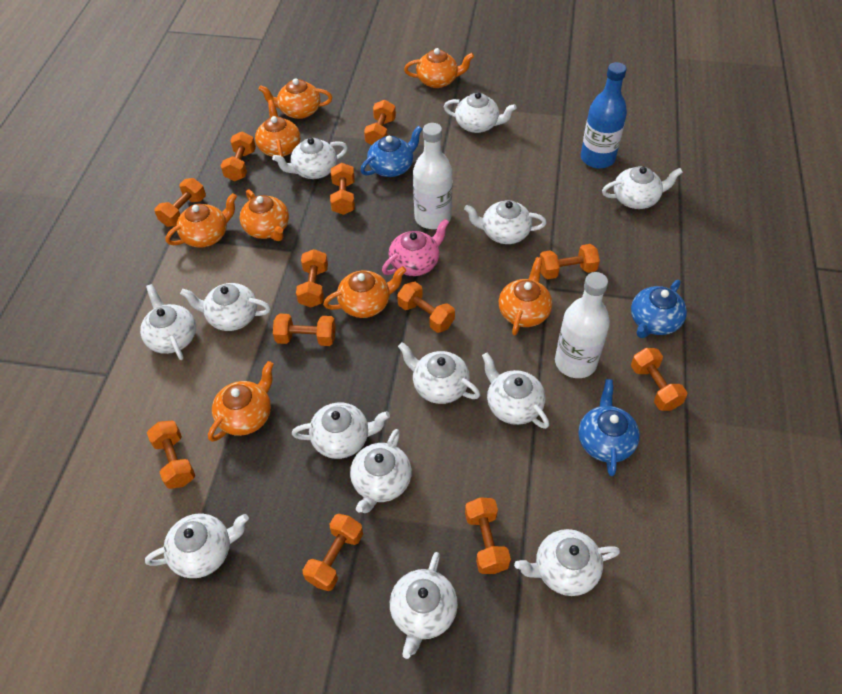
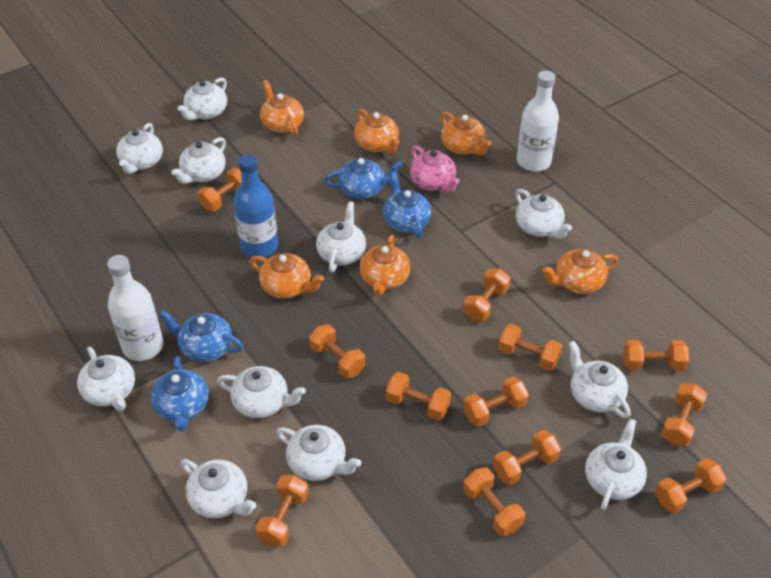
blue teapot: [360,126,422,177] [578,379,640,476] [631,280,687,338] = 3 -> [151,356,209,431] [159,311,243,362] [325,158,403,199] [383,172,431,238] = 4
orange teapot: [166,193,237,248] [208,361,274,442] [239,189,289,241] [255,100,300,158] [258,78,332,119] [323,266,406,318] [404,48,474,88] [499,257,552,335] = 8 -> [250,253,324,299] [260,80,304,135] [354,109,399,154] [359,235,411,296] [441,112,492,155] [542,249,618,294] = 6
white teapot: [140,284,196,360] [145,513,249,578] [180,283,271,331] [272,138,348,179] [292,403,390,459] [350,429,412,513] [390,552,458,659] [398,342,480,404] [444,92,517,133] [464,200,547,244] [482,353,549,429] [514,529,620,596] [602,166,683,209] = 13 -> [77,347,135,411] [116,123,163,174] [171,137,226,184] [177,77,227,120] [181,459,256,518] [217,366,306,418] [276,425,361,481] [316,201,366,272] [515,189,572,239] [568,341,631,418] [585,419,647,510] = 11

